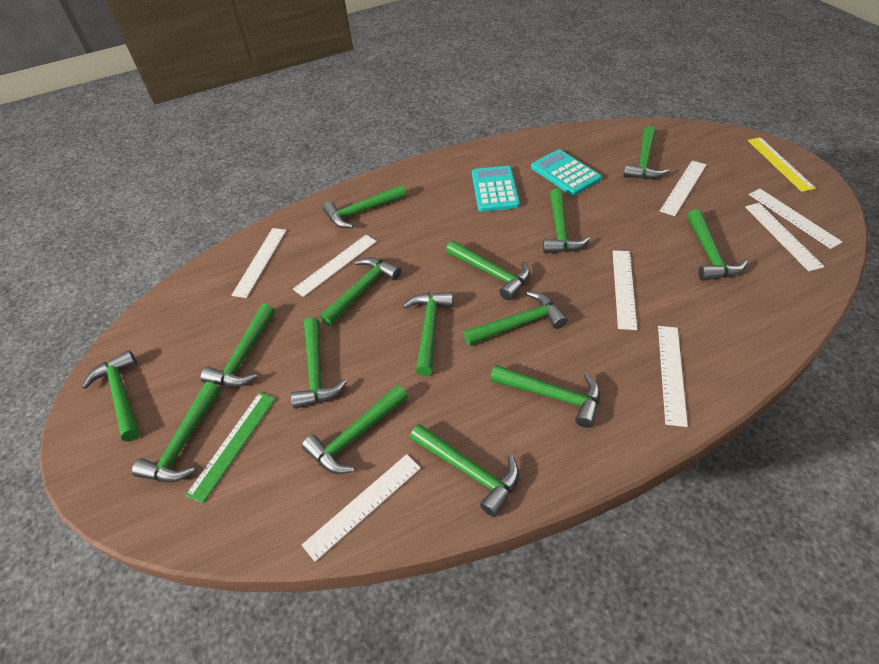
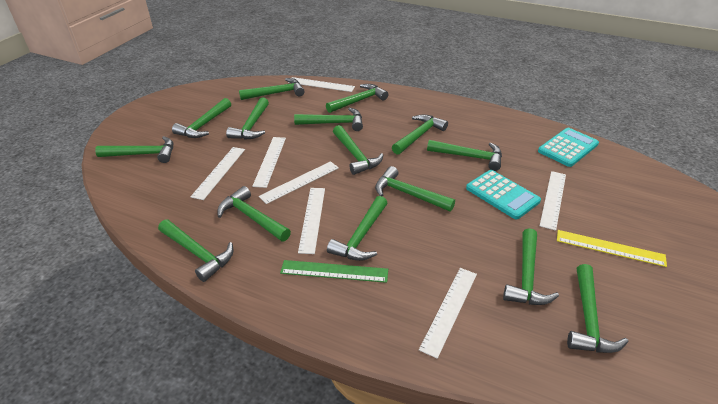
white ruler: [232,228,287,298] [293,235,377,297] [302,454,421,562] [613,250,637,330] [658,326,688,427] [660,161,706,216] [745,203,824,271] [749,189,842,249] = 8 -> [190,147,245,200] [252,137,286,188] [259,161,339,204] [288,77,355,92] [298,188,325,254] [419,268,477,359] [540,171,566,231] = 7

